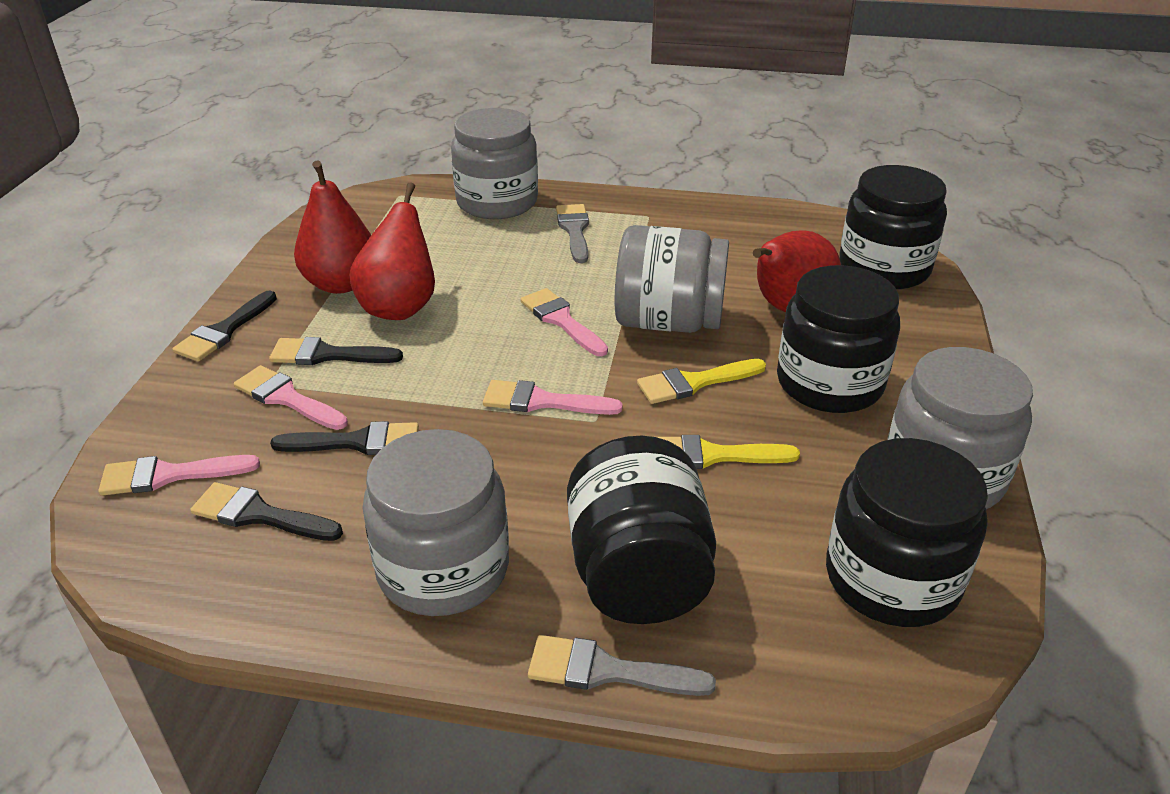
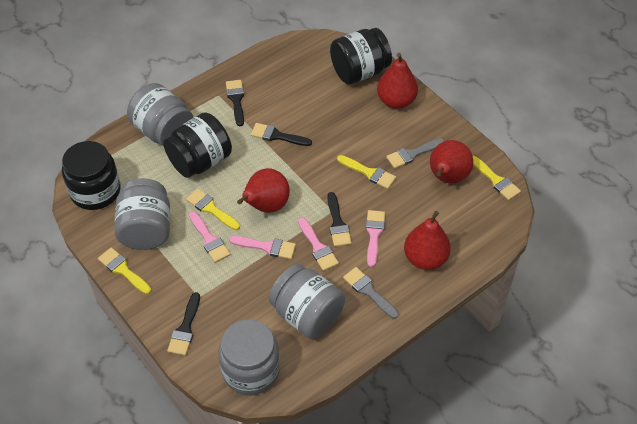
black jar: [567,436,716,624] [777,265,900,413] [826,438,988,627] [839,165,947,289] = 4 -> [62,141,121,210] [163,112,232,178] [330,28,392,85] = 3
red pear: [294,160,371,294] [349,182,435,320] [753,230,841,312] = 3 -> [237,168,290,213] [377,53,418,109] [404,211,451,270] [430,140,473,183] = 4
yellow brush: [637,359,766,404] [657,435,800,469] = 2 -> [98,247,151,294] [186,188,240,230] [337,155,396,189] [473,156,521,201] = 4

